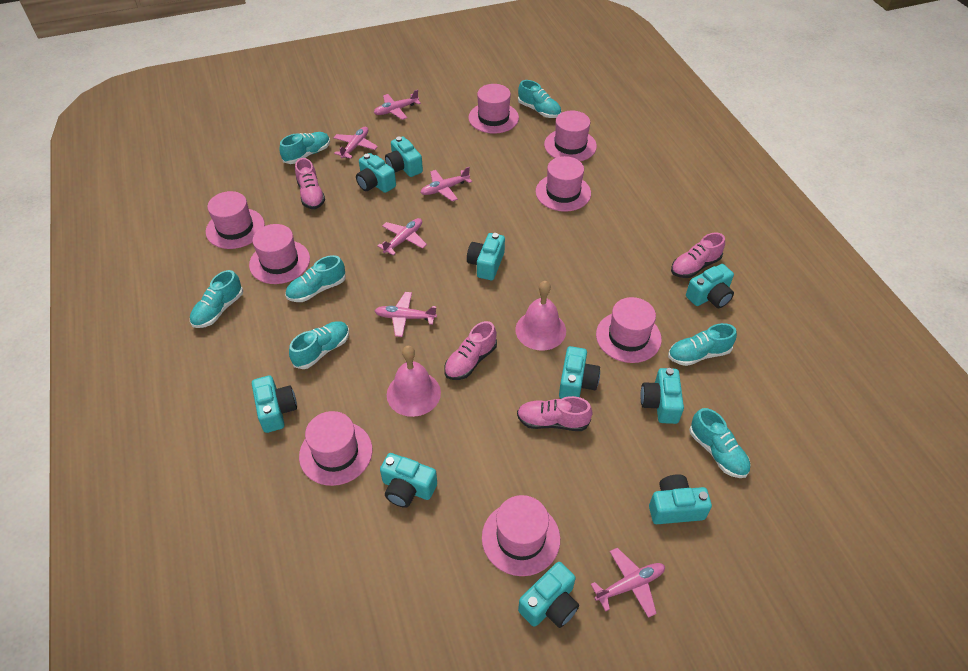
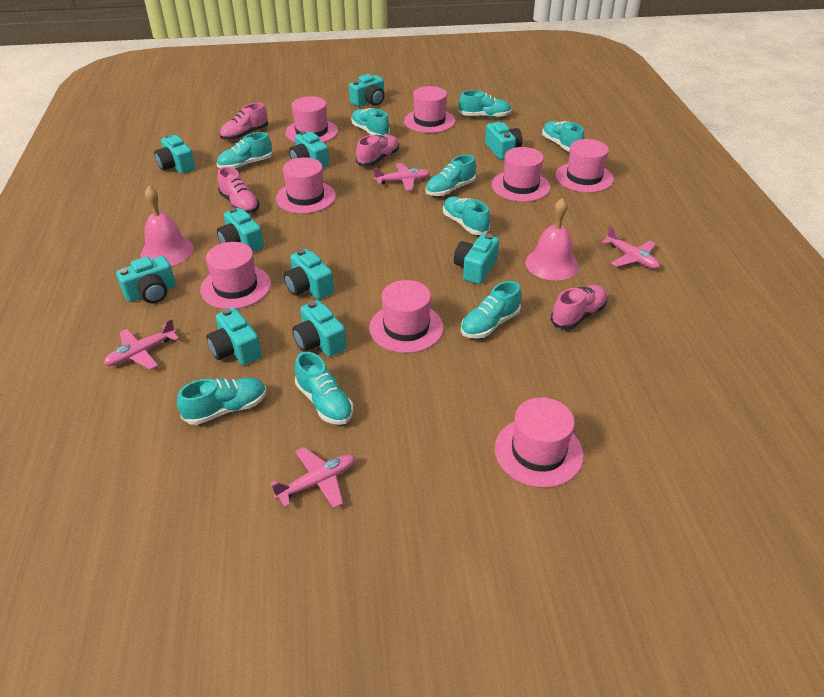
pink plane: [333,127,378,159] [374,89,421,120] [375,292,437,337] [377,218,427,256] [420,167,472,201] [591,548,665,618] = 6 -> [104,318,179,370] [270,447,355,508] [374,163,430,191] [601,226,660,269] = 4
turquoise shoe: [190,270,243,328] [279,132,330,164] [285,255,345,302] [289,321,349,369] [518,80,561,118] [668,323,737,366] [689,408,751,478] = 7 -> [177,378,267,425] [217,132,272,169] [295,352,353,425] [351,108,390,136] [425,155,476,196] [443,196,490,235] [458,90,512,118] [461,281,521,338] [542,121,585,152] = 9

